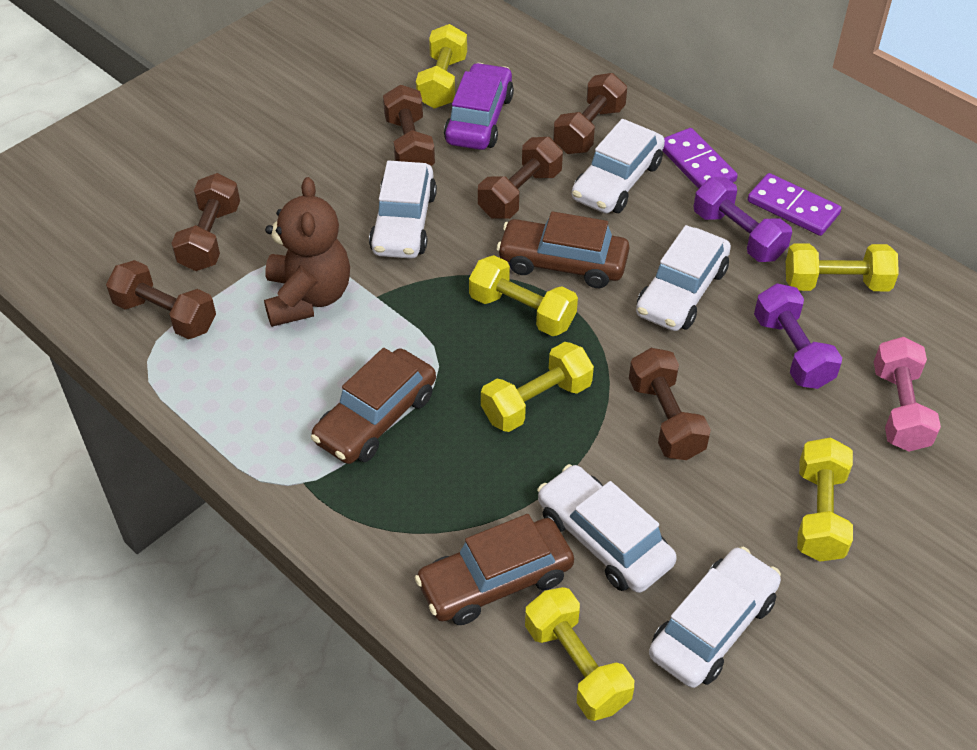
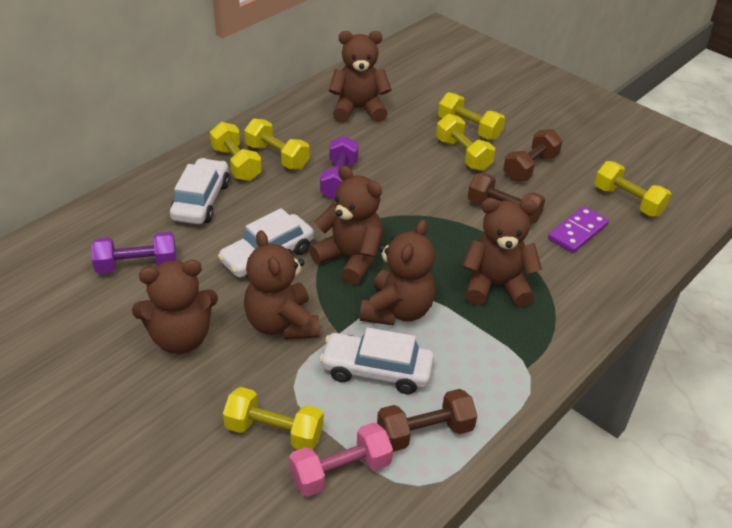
brown car: [311,348,436,464] [415,514,574,625] [497,211,629,288] = 3 -> none = 0
brown dumbbell: [106,260,216,339] [171,173,240,271] [383,85,435,166] [478,137,563,219] [553,73,627,154] [629,348,711,460] = 6 -> [377,389,477,452] [468,173,545,224] [503,129,563,181] = 3
brown teddy bear: [264,177,350,327] = 1 -> [132,260,218,354] [244,230,320,340] [309,165,383,285] [329,31,392,123] [360,220,436,326] [462,198,542,307] = 6
purple car: [444,63,514,150] = 1 -> none = 0
purple domino: [662,128,738,189] [748,173,842,236] = 2 -> [548,206,609,253] = 1
white car: [369,161,437,259] [537,464,677,593] [572,119,665,213] [636,225,731,331] [649,547,781,688] = 5 -> [170,158,230,225] [218,208,314,278] [319,327,434,394] = 3

